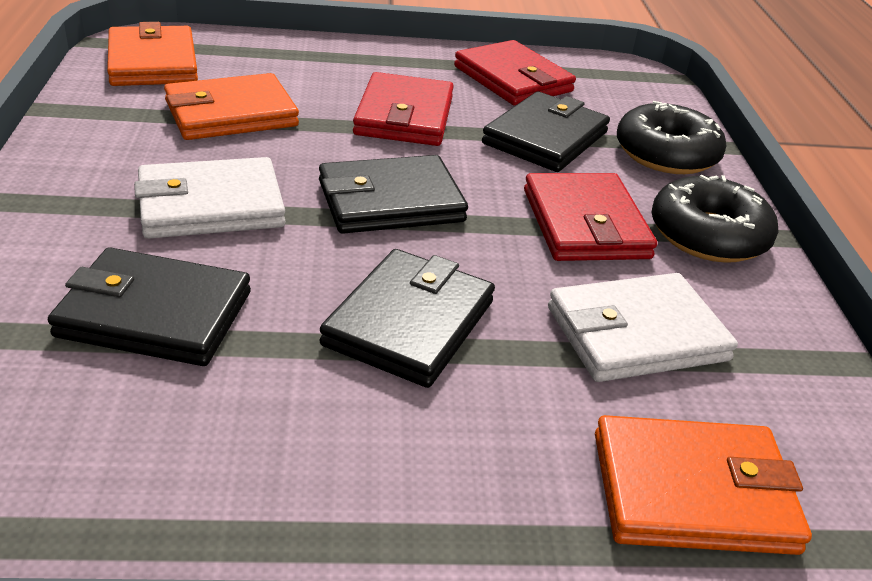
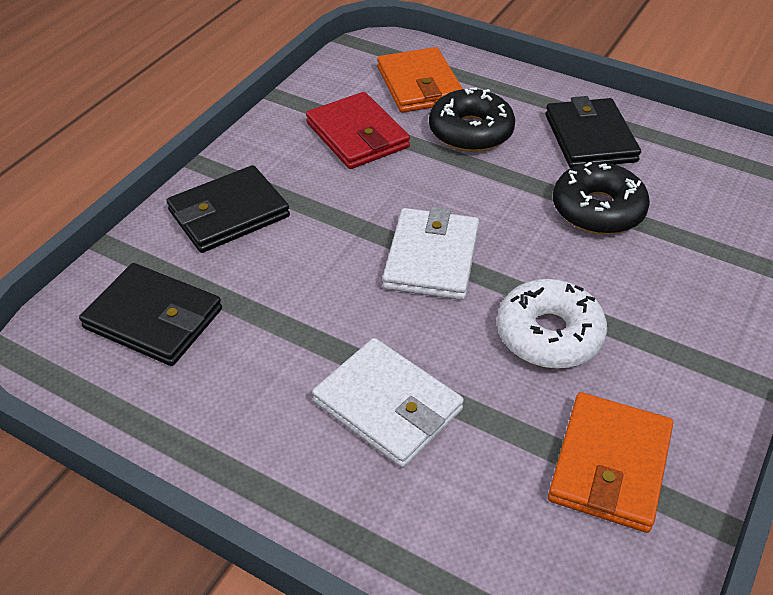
black wallet: [48,247,251,366] [319,155,468,234] [320,249,495,388] [482,91,610,172] = 4 -> [79,263,222,366] [167,165,290,253] [545,96,641,168] = 3
orange wallet: [107,22,198,86] [164,73,299,140] [595,415,812,555] = 3 -> [377,47,463,113] [548,392,673,533] = 2
red wallet: [353,72,454,146] [454,40,576,106] [524,173,657,261] = 3 -> [306,92,410,169] = 1
white donut: none = 0 -> [497,279,607,369] = 1

